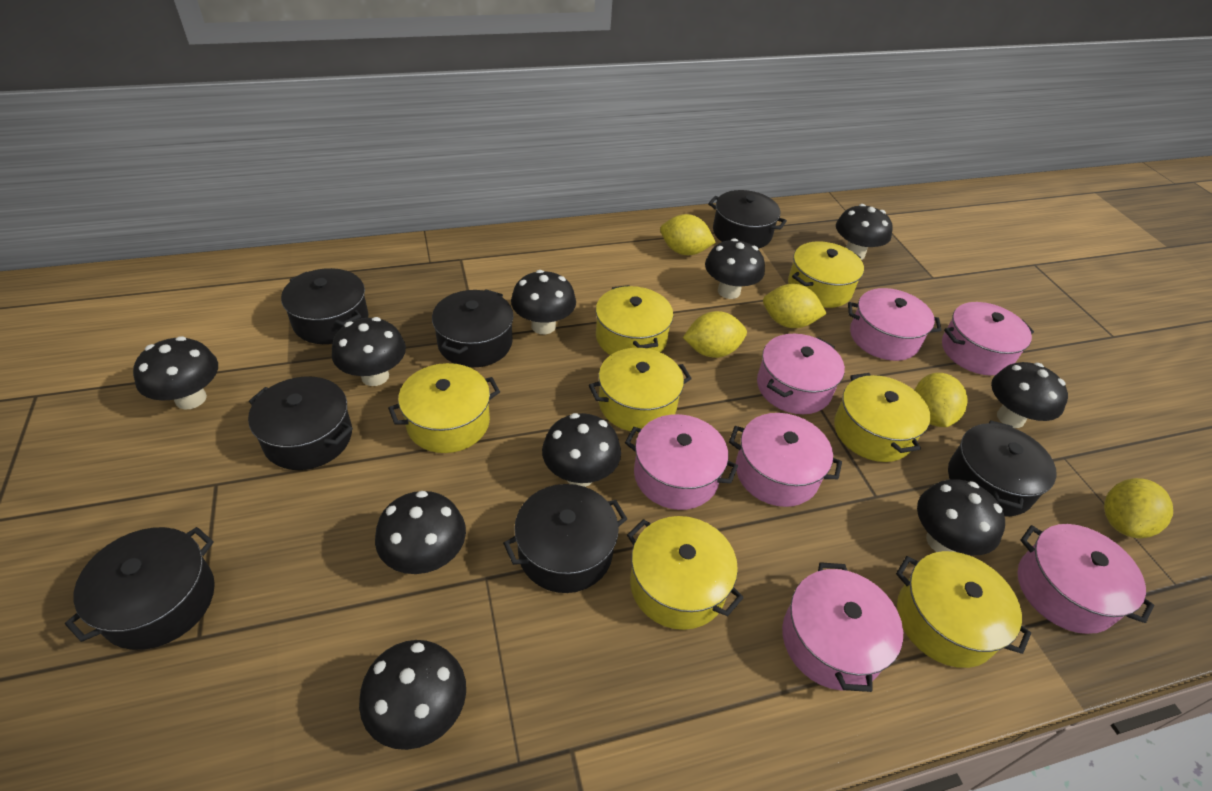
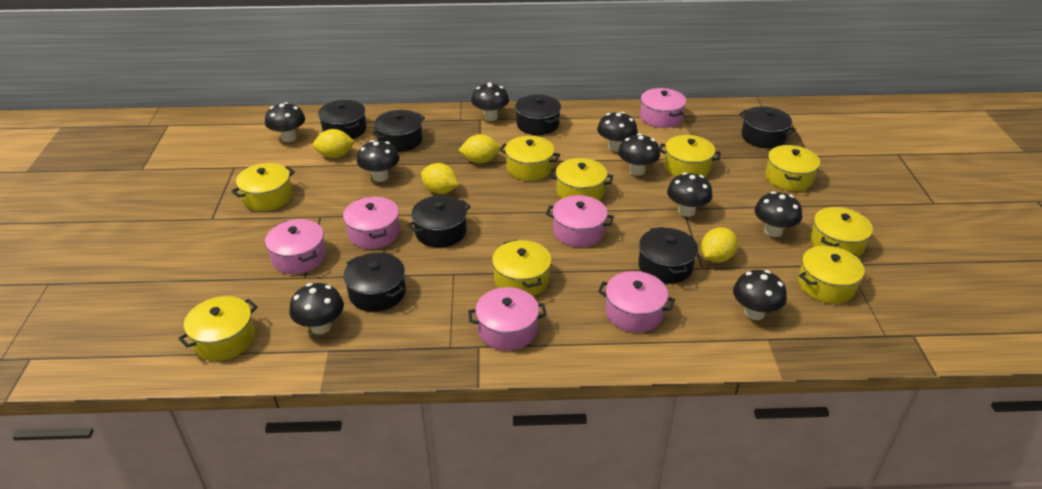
black mushroom: [133,336,218,410] [332,317,406,386] [359,640,466,750] [375,491,466,574] [511,270,576,334] [542,413,621,487] [705,238,765,299] [836,204,893,260] [917,479,1005,555] [991,362,1068,428] = 10 -> [265,102,305,142] [290,283,344,334] [357,140,399,182] [471,82,509,121] [597,112,637,152] [618,133,660,176] [667,172,713,217] [733,270,787,320] [754,191,802,237] = 9
pink pot: [625,414,738,510] [729,413,842,507] [757,334,845,414] [782,562,903,692] [848,288,941,361] [942,302,1034,376] [1018,524,1154,634] = 7 -> [265,219,326,274] [343,196,400,249] [468,287,547,351] [546,195,614,247] [598,271,675,333] [640,88,686,128] = 6
yellow lemon: [660,214,716,255] [683,311,747,358] [763,284,827,328] [915,373,968,427] [1104,478,1173,538] = 5 -> [313,129,355,158] [421,163,459,194] [458,134,500,164] [701,227,738,263] = 4
yellow pot: [388,363,500,453] [589,348,692,432] [596,285,673,355] [627,516,743,630] [788,241,864,308] [834,373,931,462] [896,551,1031,668] = 7 -> [178,296,257,361] [232,163,295,211] [492,240,552,296] [499,136,560,181] [550,158,613,201] [659,135,721,177] [765,145,820,191] [798,246,865,304] [810,207,873,257] = 9

